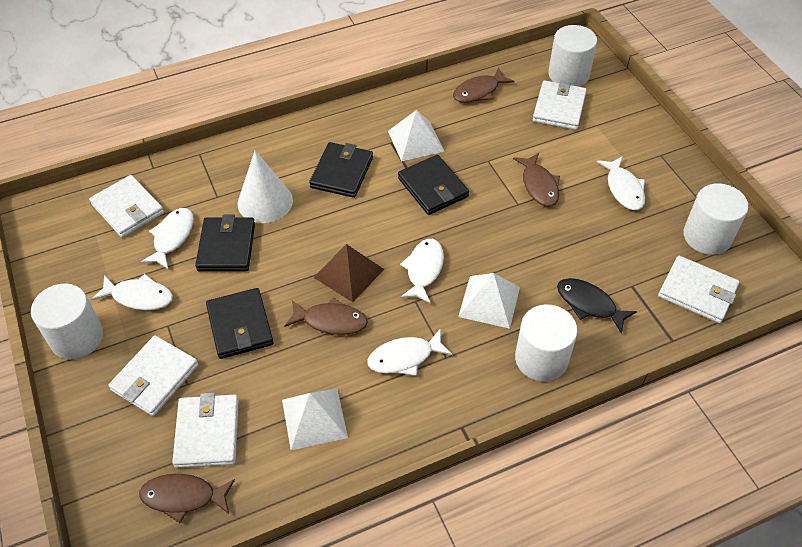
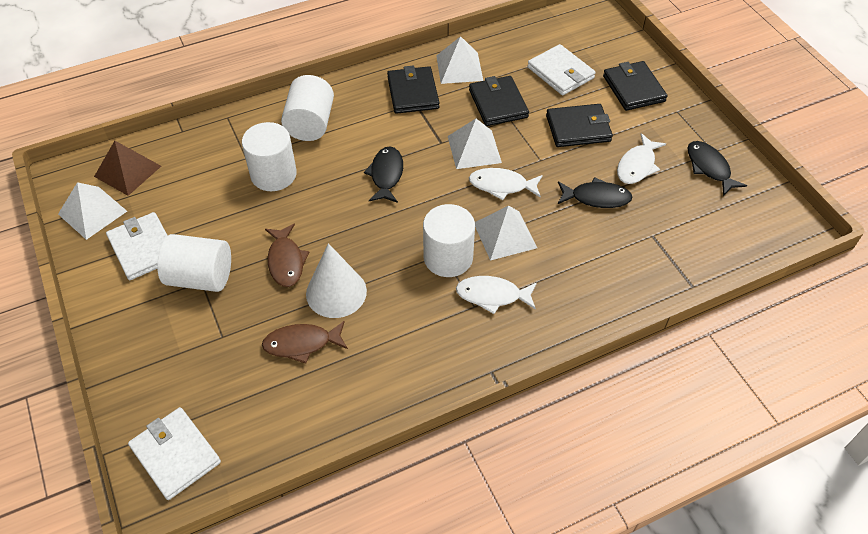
black fish: [557,278,637,334] = 1 -> [364,146,403,203] [558,177,632,208] [687,141,747,196] = 3
brown fish: [139,474,235,523] [284,297,368,335] [453,68,515,103] [513,153,560,206] = 4 -> [262,321,348,364] [265,224,309,287] = 2
white fish: [91,274,173,310] [141,208,194,270] [367,328,453,376] [400,239,444,304] [597,156,645,210] = 5 -> [456,276,537,314] [469,168,543,200] [617,133,666,184] = 3
white pyramid: [282,388,348,450] [388,110,444,162] [458,273,520,329] = 3 -> [58,182,127,240] [436,36,483,84] [448,119,502,169] [475,205,537,261] = 4
white wallet: [89,175,164,238] [108,335,199,416] [172,393,239,468] [533,80,587,130] [658,256,740,323] = 5 -> [106,212,168,280] [128,407,221,500] [527,44,596,95] = 3

